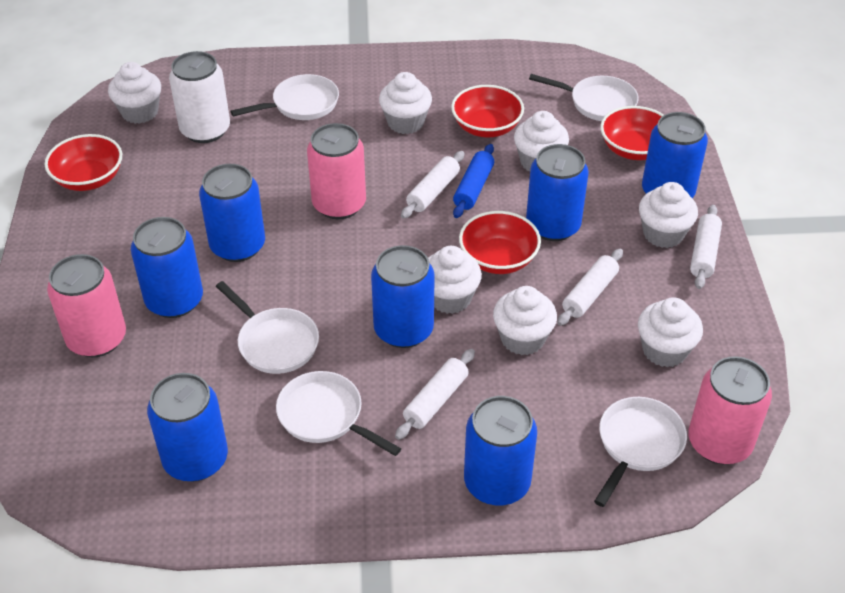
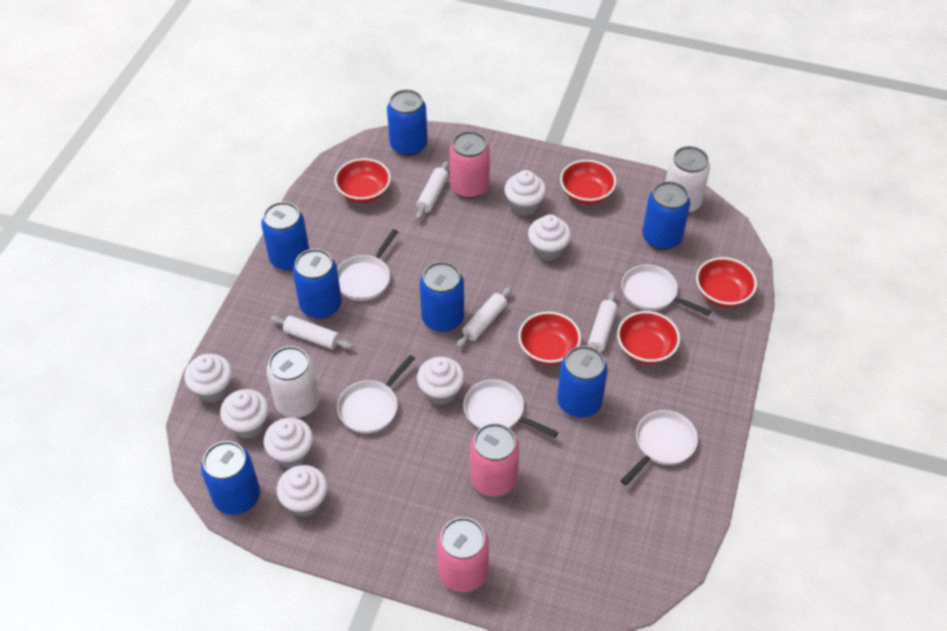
blue rolling pin: [453,144,494,218] = 1 -> none = 0
red bowl: [45,134,122,191] [451,85,524,137] [459,211,541,274] [600,106,664,160] = 4 -> [334,158,391,203] [518,312,581,365] [560,160,616,204] [617,311,680,364] [696,257,757,307] = 5
white can: [169,51,230,143] = 1 -> [266,346,320,418] [665,146,710,213] = 2

